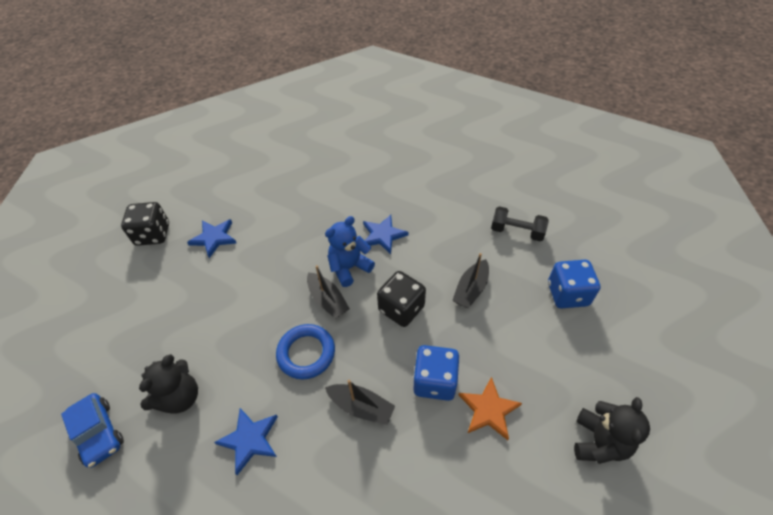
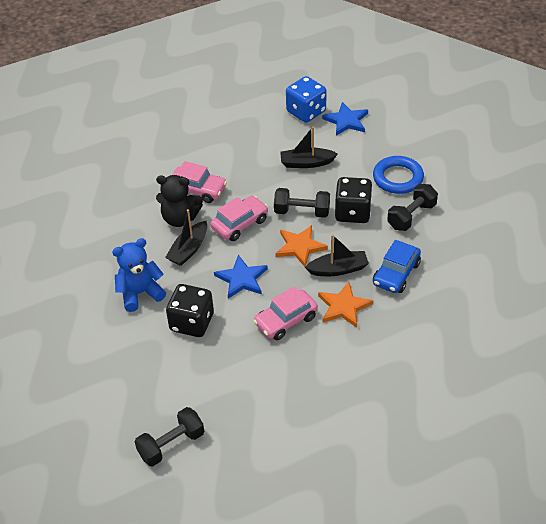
black dumbbell: [491,206,549,241] = 1 -> [135,407,204,467] [274,188,330,218] [387,184,438,231] = 3
black teddy bear: [139,354,198,414] [574,397,650,464] = 2 -> [156,175,203,227] = 1
blue dice: [413,345,460,401] [548,260,600,308] = 2 -> [286,76,326,123] = 1
blue star: [187,219,236,258] [214,408,278,475] [363,215,409,254] = 3 -> [214,255,268,299] [322,102,368,136] = 2
orange star: [459,377,522,440] = 1 -> [275,225,328,267] [318,282,373,328] = 2
pink car: none = 0 -> [172,161,227,203] [210,196,268,241] [253,286,318,340] = 3

